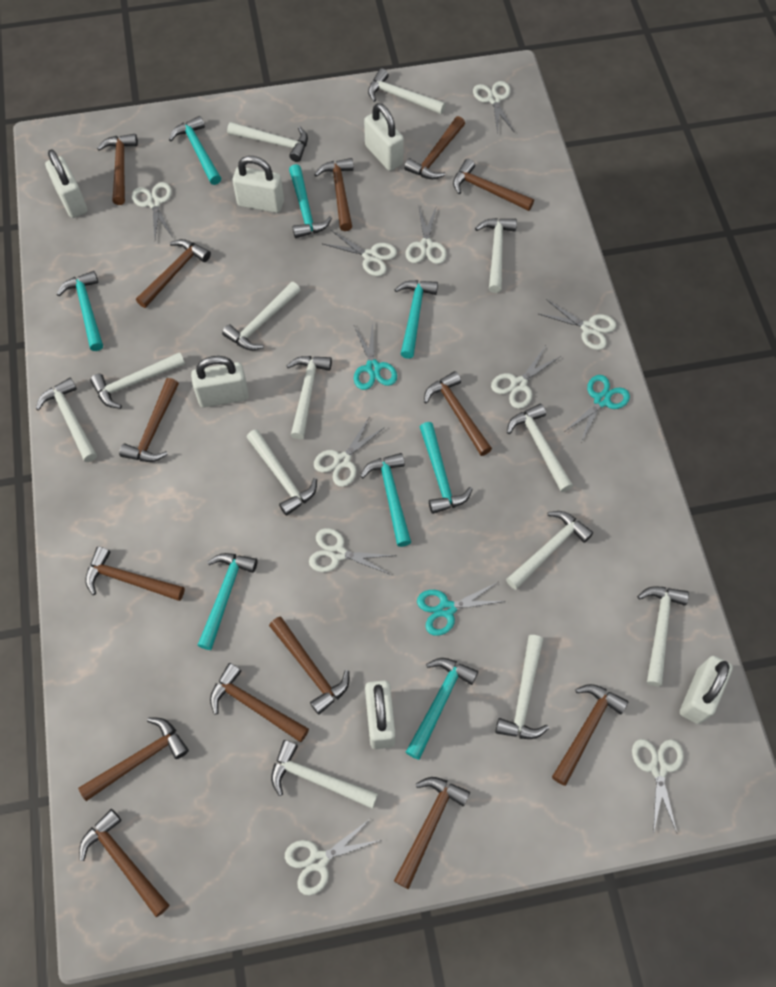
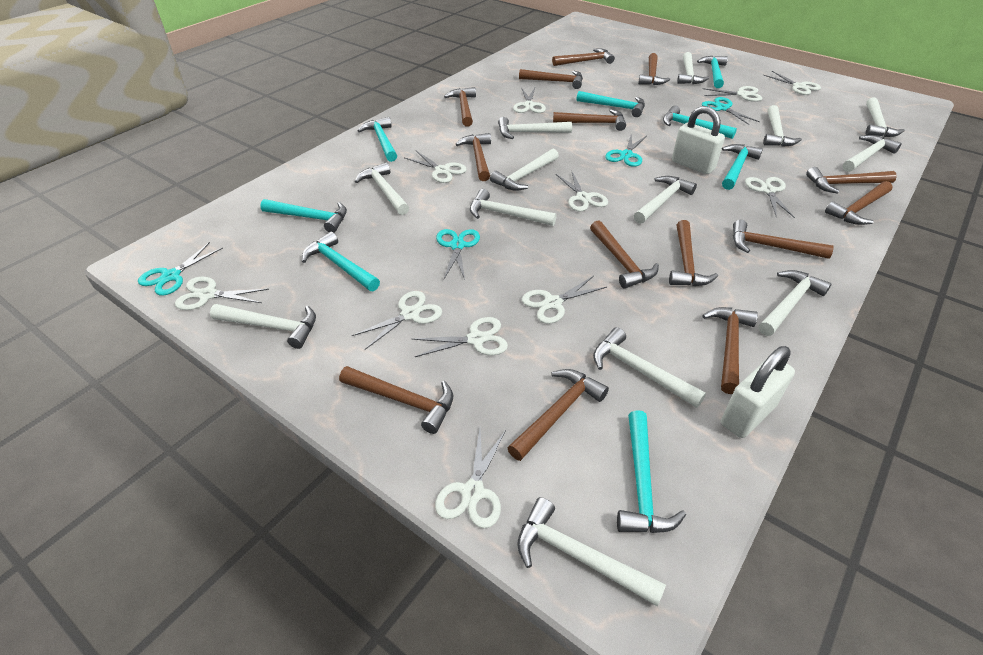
turquoise scissors: [354,322,397,390] [417,582,505,636] [564,375,630,442] = 3 -> [138,242,223,296] [436,229,480,279] [605,133,646,167] [702,97,760,125] = 4
white padlock: [45,149,87,218] [191,356,249,408] [232,156,284,213] [364,103,404,171] [365,680,395,749] [680,656,733,724] = 6 -> [672,106,725,174] [721,346,795,438] = 2
white scissors: [132,182,173,239] [285,818,381,896] [309,528,396,575] [314,416,385,487] [323,230,397,276] [406,205,447,264] [473,81,515,134] [491,347,561,409] [539,299,616,350] [632,739,684,834] = 10 -> [175,277,269,310] [352,291,442,350] [404,151,467,183] [412,317,508,357] [435,429,506,528] [513,88,546,113] [522,276,607,324] [556,170,608,212] [702,86,763,102] [745,177,795,218] [764,71,821,95] = 11

